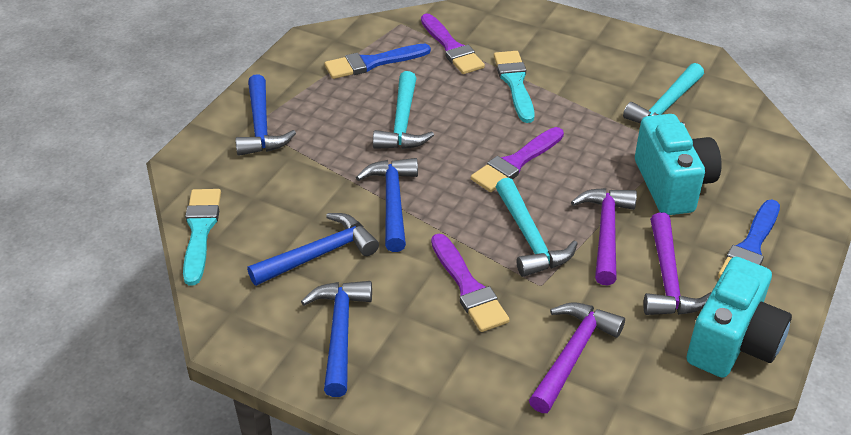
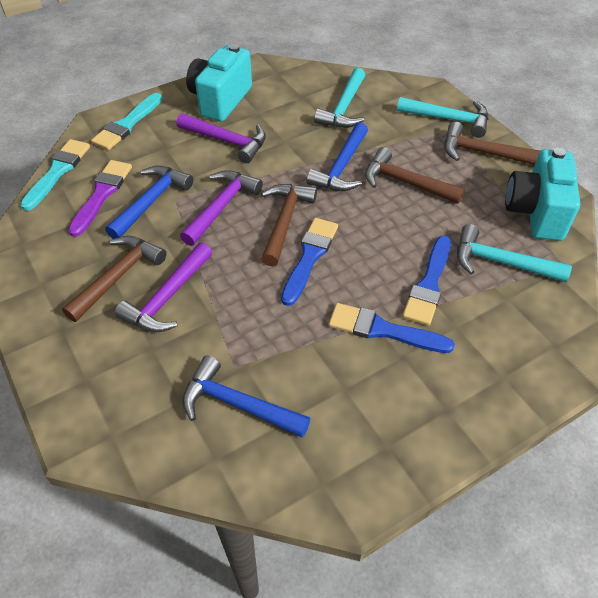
blue brush: [325,44,431,79] [718,199,780,278] = 2 -> [281,218,338,306] [329,303,455,353] [402,235,451,326] = 3
blue hammer: [235,74,296,156] [247,213,379,286] [301,281,372,397] [356,158,418,252] = 4 -> [105,166,193,239] [182,355,311,438] [306,122,368,191] = 3
brown hammer: none = 0 -> [62,236,166,322] [261,184,317,267] [365,147,465,204] [444,122,540,165] = 4
purple brush: [421,14,485,74] [431,234,510,332] [471,127,564,192] = 3 -> [68,160,132,237] = 1

